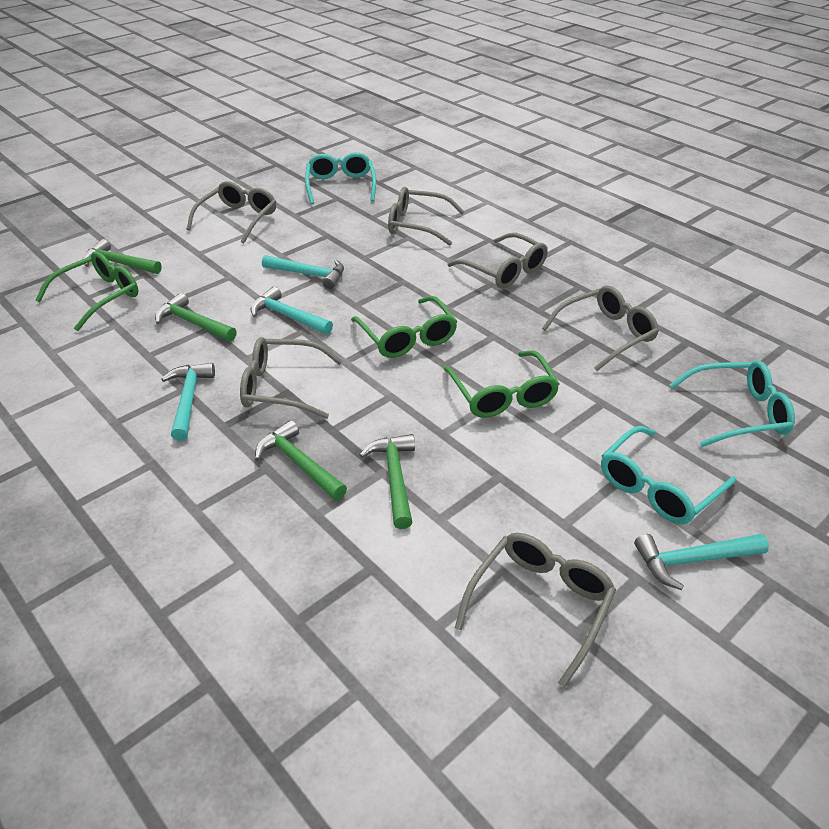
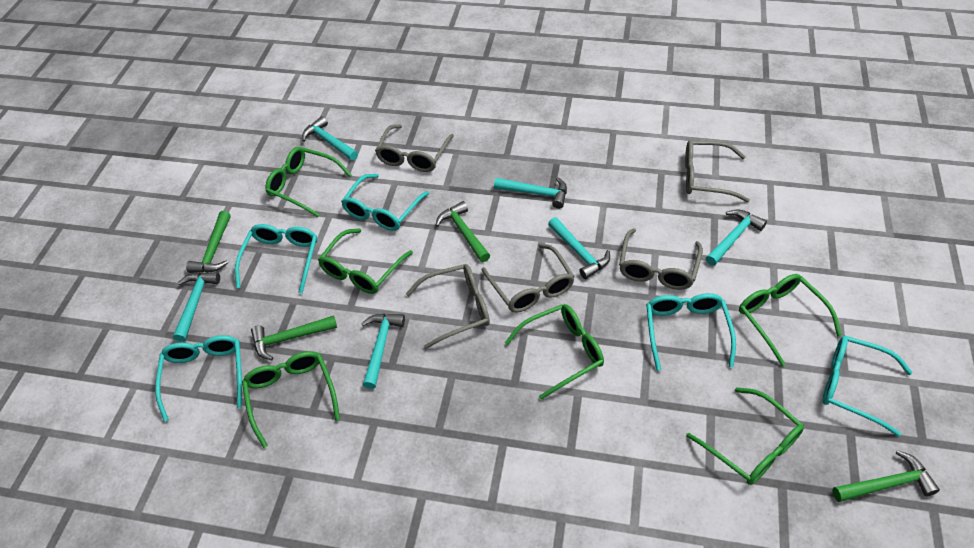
green glasses: [35,251,139,331] [351,296,457,358] [444,350,560,418] = 3 -> [242,351,340,448] [265,147,351,217] [318,228,413,294] [505,304,604,400] [686,387,804,485] [739,274,842,366] = 6
grey glasses: [186,181,276,244] [240,337,342,419] [388,187,464,246] [448,233,548,288] [455,533,616,688] [542,286,659,371] = 6 -> [375,125,454,172] [406,264,490,349] [482,244,575,312] [619,228,703,290] [685,140,750,202] = 5
turquoise glasses: [305,152,376,205] [601,426,736,524] [670,360,795,447] = 3 -> [155,335,242,422] [235,224,317,294] [341,174,430,231] [646,293,736,371] [823,336,912,437] = 5
turquoise hammer: [161,363,215,441] [251,286,333,335] [262,255,344,289] [634,534,769,590] = 4 -> [173,272,220,342] [302,116,358,160] [361,314,405,389] [494,177,567,209] [548,217,610,279] [706,209,767,266] = 6

